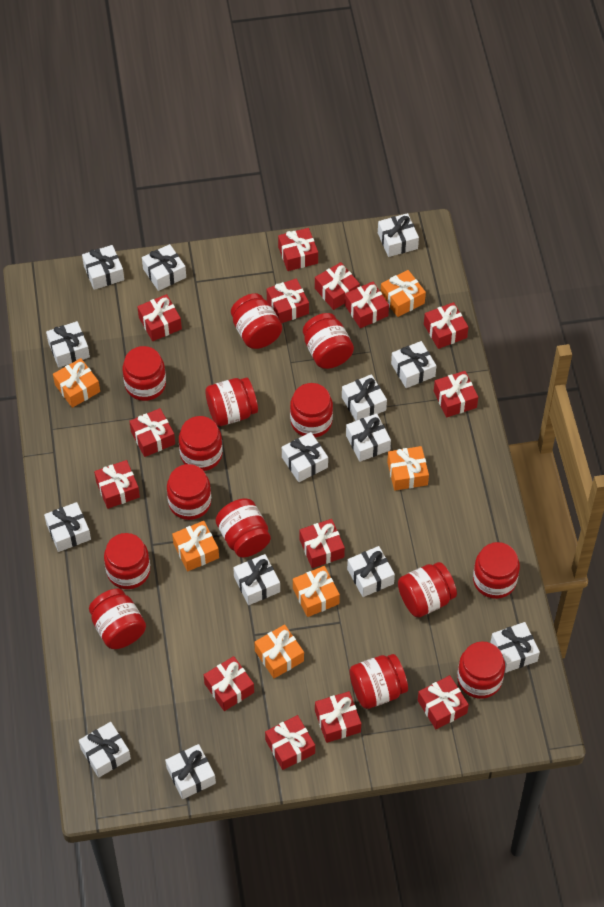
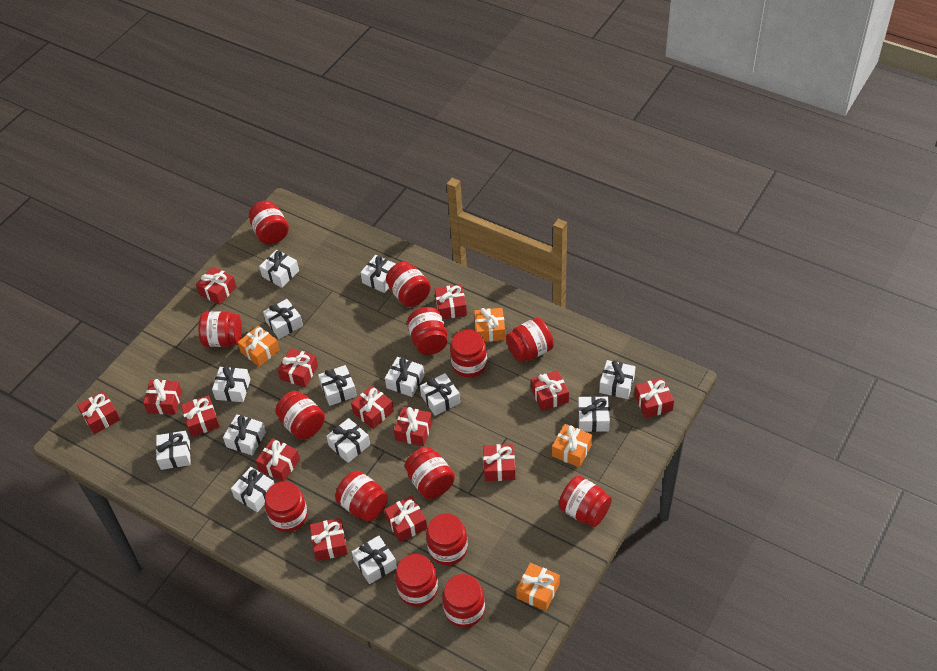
orange gift: [53,358,100,408] [172,521,219,571] [254,625,304,679] [293,566,340,617] [381,270,426,317] [387,446,429,491] = 6 -> [238,326,280,367] [474,308,505,342] [516,563,560,611] [552,424,592,467] = 4

